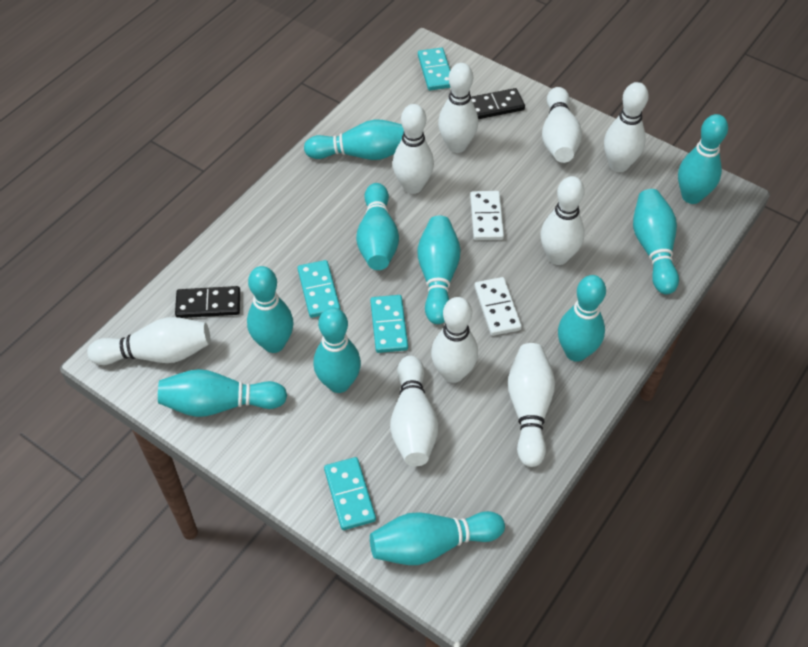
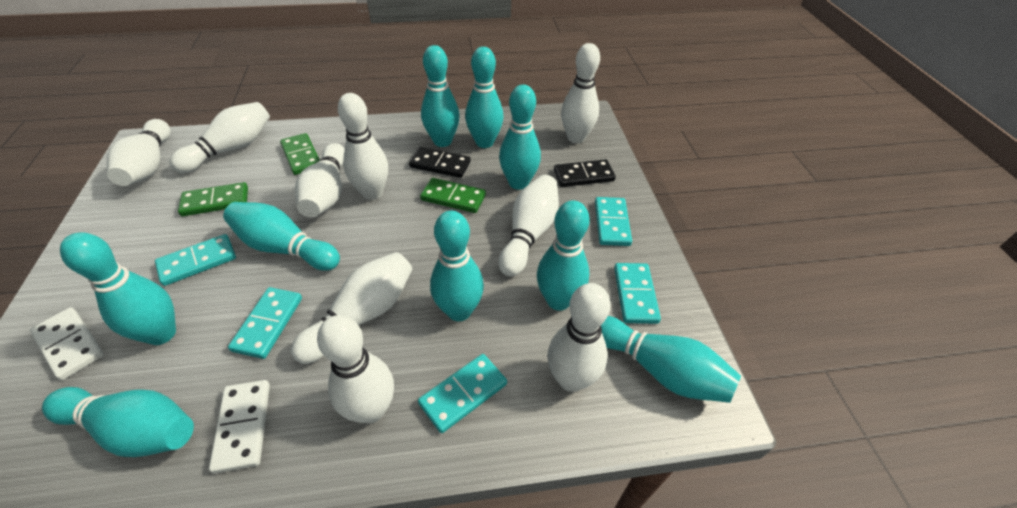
green domino: none = 0 -> [178,182,248,216] [280,133,320,175] [420,178,486,213] = 3
turquoise bowling pin: [158,369,287,417] [247,266,293,353] [304,119,404,160] [313,307,361,393] [356,183,399,270] [370,511,505,565] [417,216,461,324] [558,275,606,362] [633,189,679,294] [678,114,728,204] = 10 -> [42,387,194,457] [60,232,176,345] [223,202,340,271] [421,45,460,147] [430,211,484,321] [465,47,504,148] [499,85,541,190] [537,200,590,311] [601,316,741,403] = 9
turquoise domino: [298,260,340,318] [324,457,376,530] [370,295,408,353] [418,48,451,90] = 4 -> [155,234,236,286] [228,287,302,359] [418,354,507,433] [595,197,632,246] [614,263,661,324] = 5

